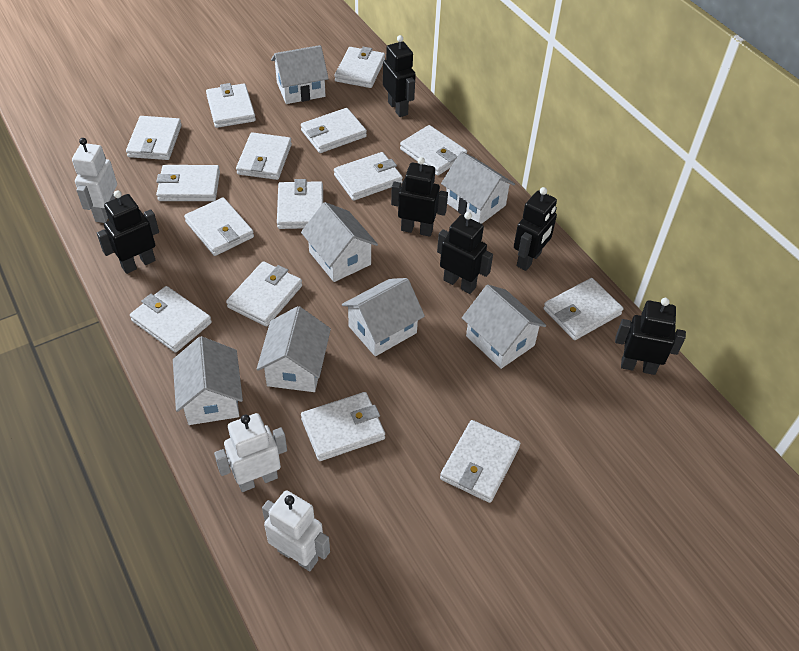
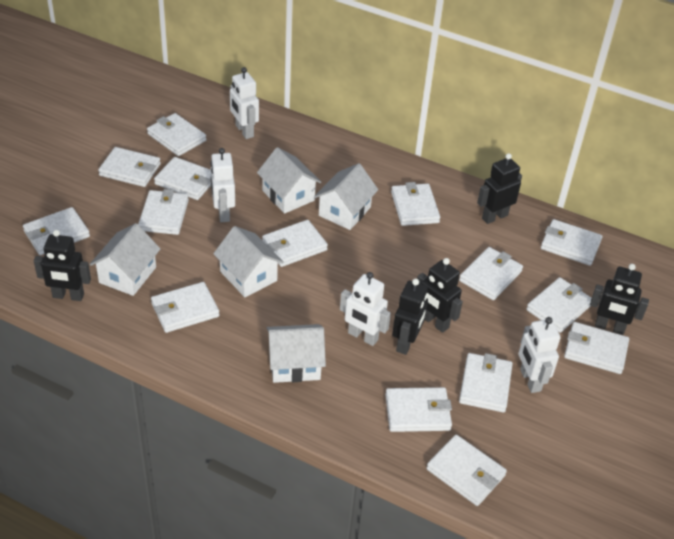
black robot: [97,190,159,274] [383,35,416,117] [391,157,448,237] [437,212,493,294] [514,187,557,271] [615,298,686,375] = 6 -> [34,230,91,301] [392,278,428,355] [417,258,463,333] [477,153,522,224] [590,264,649,335] = 5
white house: [173,336,243,425] [257,306,331,392] [271,45,329,104] [301,202,378,282] [342,278,425,356] [441,151,515,224] [462,285,546,369] = 7 -> [90,223,160,296] [213,226,284,297] [257,147,321,214] [267,324,326,383] [314,163,378,230] = 5
white robot: [72,138,117,223] [214,413,287,492] [262,490,330,571] = 3 -> [210,148,235,222] [230,67,259,139] [340,272,391,346] [518,317,560,393] = 4

